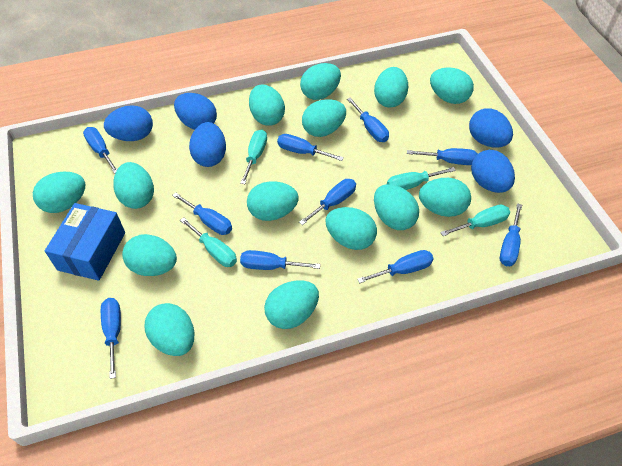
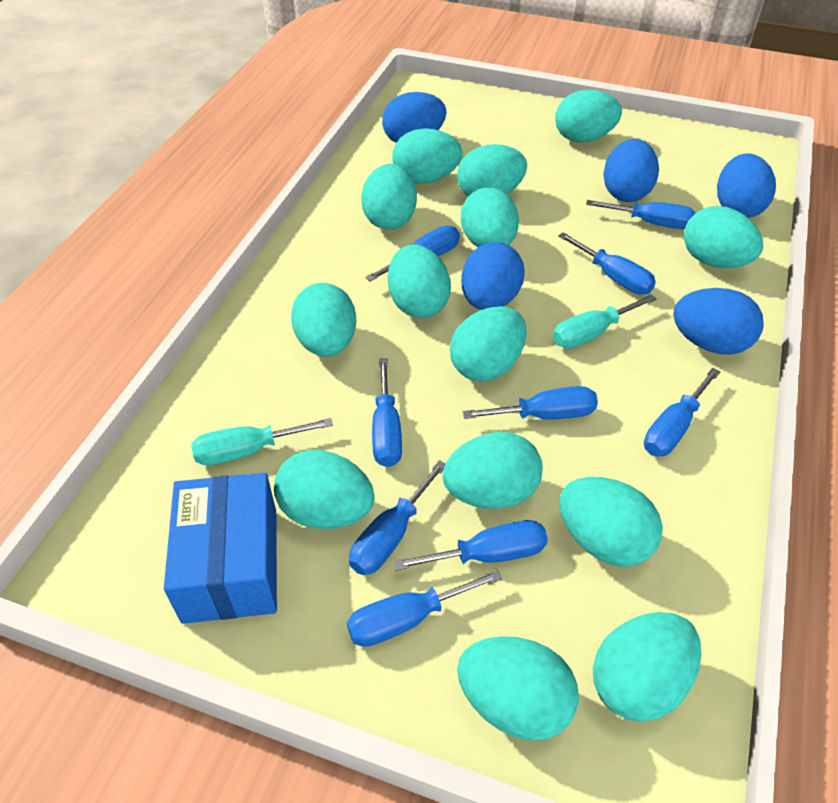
blue screwdriver: [83,127,117,174] [101,298,121,379] [172,192,232,235] [240,250,320,270] [277,134,344,161] [299,179,356,225] [347,97,389,142] [357,250,434,283] [407,148,478,165] [500,203,522,266] = 10 -> [347,570,502,647] [349,460,446,575] [365,226,460,281] [372,358,402,467] [393,520,548,571] [463,386,598,419] [558,232,656,294] [586,200,696,229] [644,367,721,456] = 9
turquoise screwdriver: [180,217,237,267] [240,129,267,184] [387,167,456,190] [440,205,510,236] = 4 -> [191,418,333,465] [553,294,656,348] = 2

